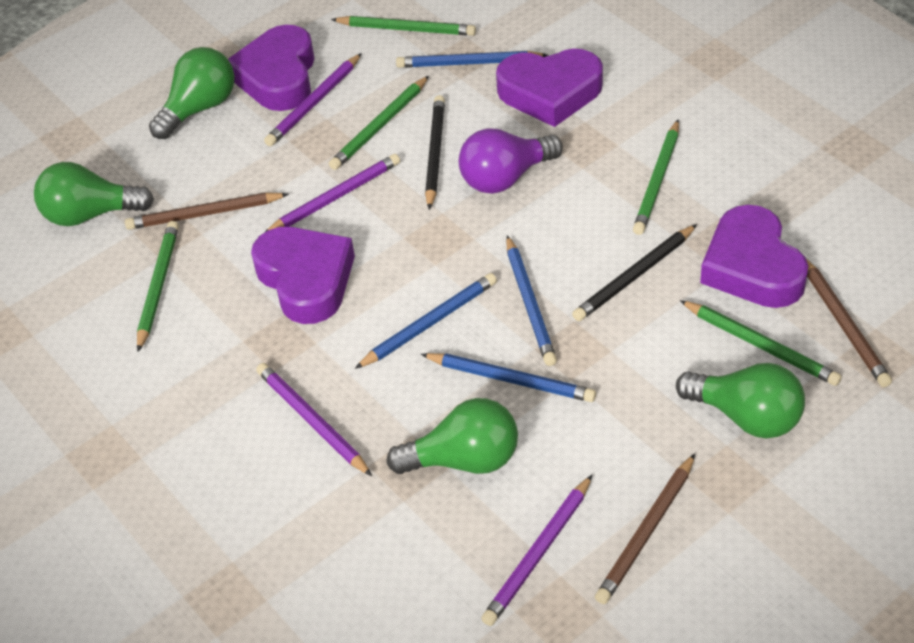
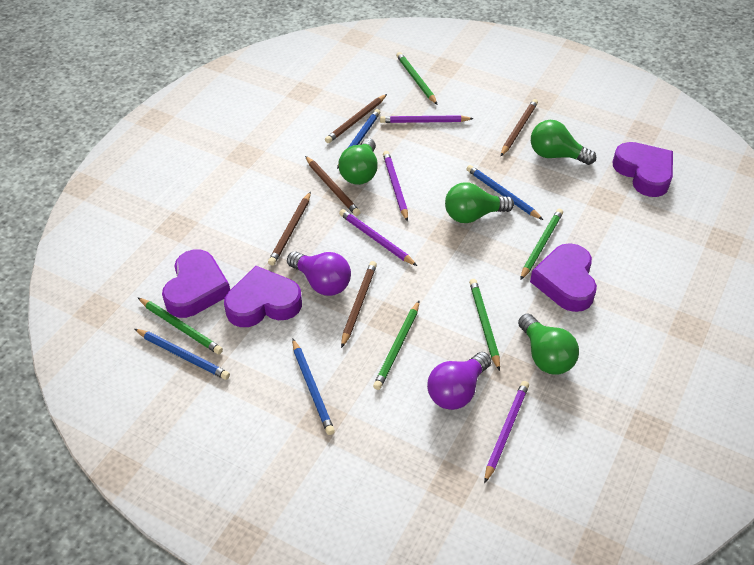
black pencil: [425,95,445,210] [572,224,697,321] = 2 -> none = 0
brown pencil: [125,192,289,230] [595,454,695,604] [806,259,892,387] = 3 -> [268,192,311,266] [305,156,361,216] [325,94,387,143] [341,261,377,348] [501,99,538,156] = 5
purple light bulb: [459,128,563,194] = 1 -> [287,251,351,296] [427,352,491,410] = 2

